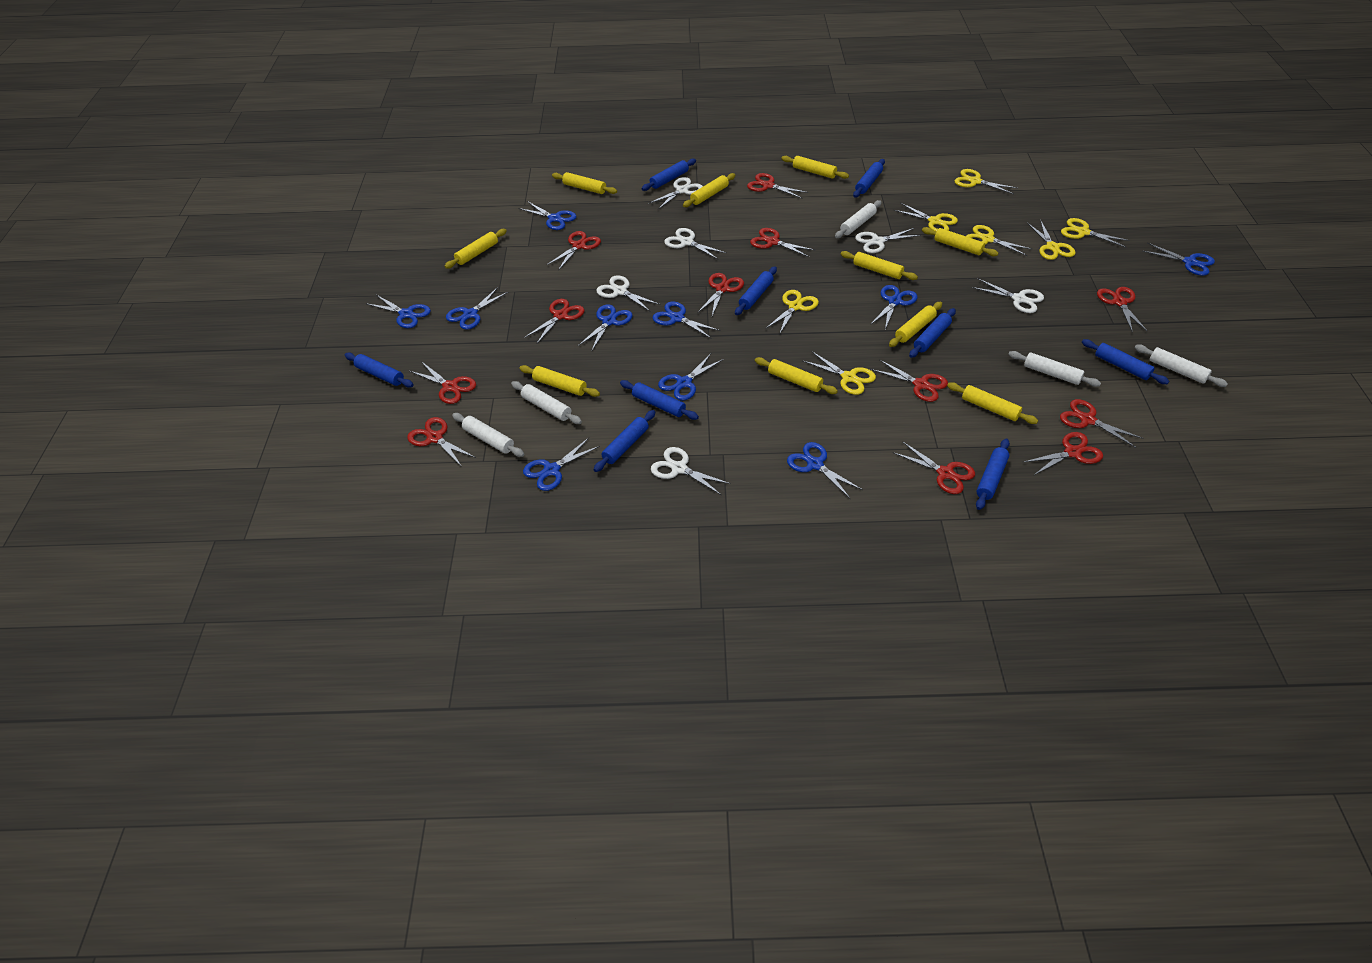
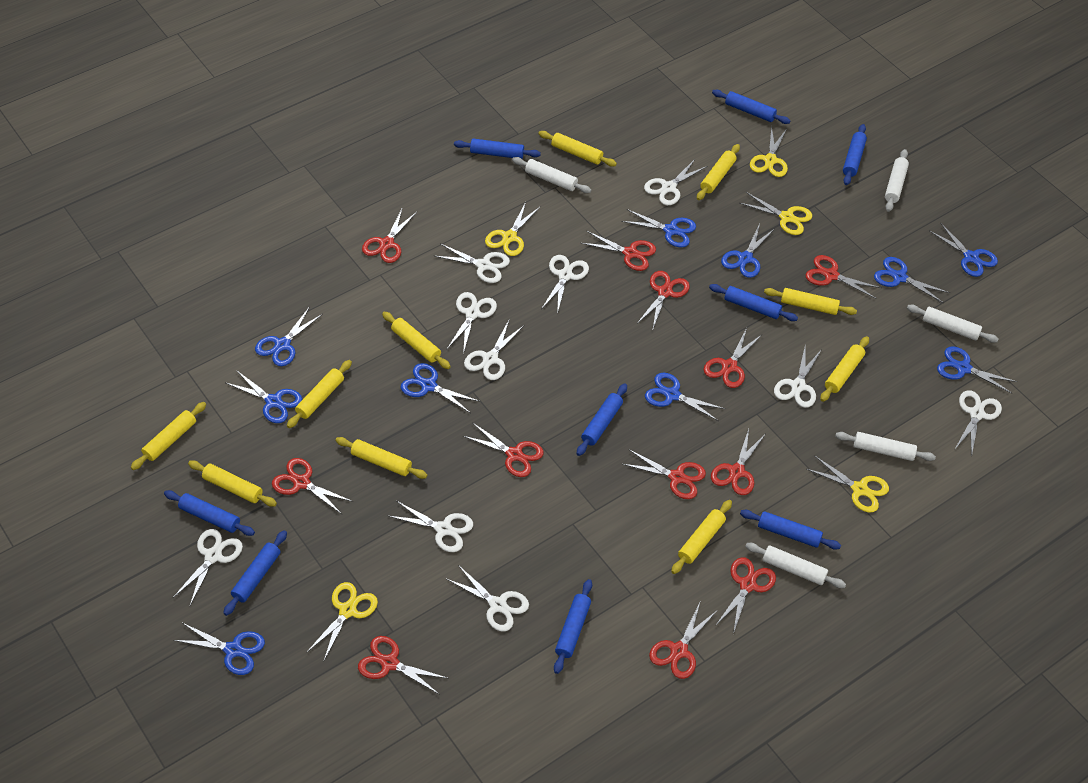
white scissors: [596,275,660,312] [648,177,703,209] [651,447,731,495] [664,228,726,259] [855,228,921,253] [972,279,1044,313] = 6 -> [173,529,243,605] [389,501,473,552] [435,244,510,283] [447,292,497,354] [447,565,529,631] [464,320,523,380] [542,255,589,314] [644,159,707,205] [774,348,822,408] [955,390,1002,457] = 10
yellow scissors: [765,290,819,335] [803,352,876,395] [894,203,958,232] [955,169,1017,194] [966,225,1033,256] [1027,220,1075,260] [1061,218,1130,248] = 7 -> [306,582,378,662] [485,202,540,256] [740,192,812,235] [750,126,788,177] [807,455,889,513] = 5

